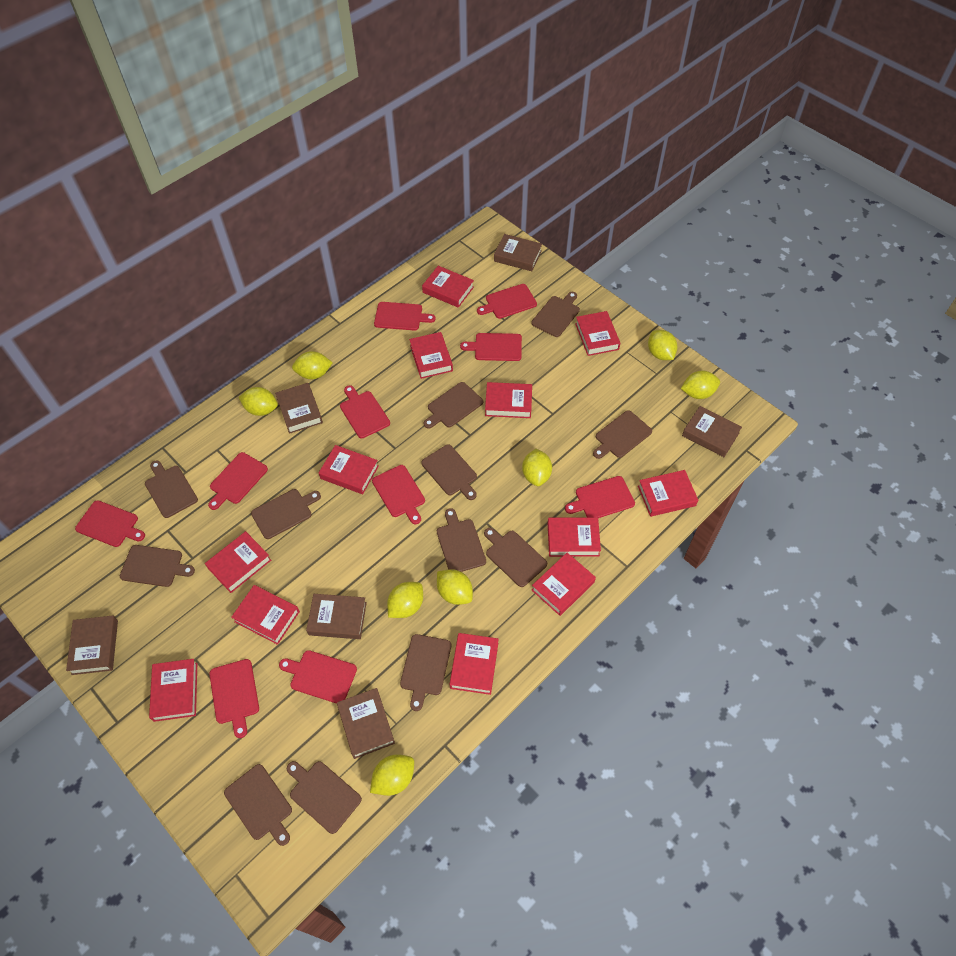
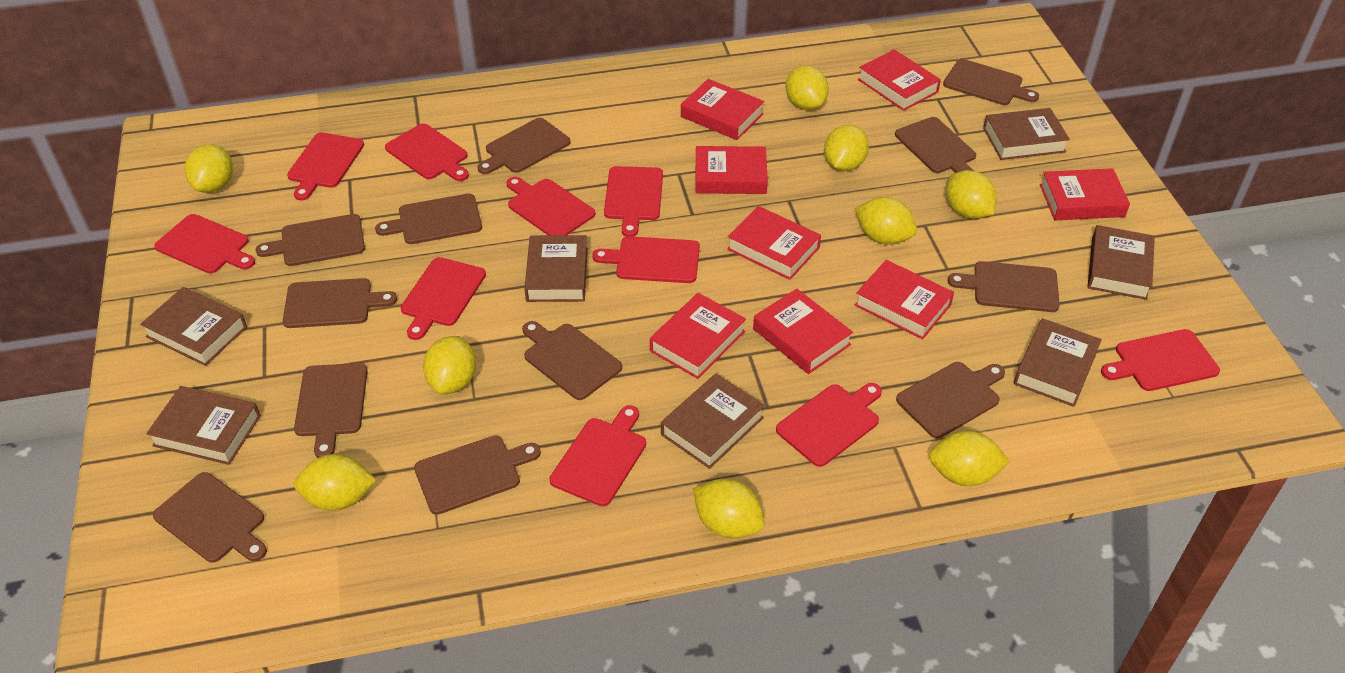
brown book: [66,615,118,675] [275,383,323,434] [306,594,367,639] [337,688,395,759] [494,234,542,271] [682,406,742,457] = 6 -> [140,287,247,366] [146,386,261,465] [525,235,588,302] [661,374,765,469] [983,108,1070,160] [1014,318,1102,407] [1087,225,1155,300] = 7
red book: [149,659,197,722] [205,531,271,593] [231,585,300,645] [319,445,379,494] [409,332,453,379] [422,266,474,308] [450,633,499,695] [485,382,532,418] [532,553,596,616] [548,517,601,557] [575,311,620,356] [638,470,698,517] = 12 -> [650,293,746,379] [681,79,764,140] [695,146,768,194] [727,206,821,280] [753,288,853,374] [855,260,954,339] [858,49,941,111] [1040,168,1130,220] = 8
yellow lemon: [239,387,278,416] [292,351,333,379] [370,754,414,796] [387,582,423,618] [437,569,473,605] [522,449,552,486] [648,330,677,360] [681,371,720,399] = 8 -> [185,144,233,193] [294,454,376,511] [423,336,476,394] [693,479,764,538] [786,65,829,110] [824,124,869,171] [855,197,917,244] [929,431,1010,486] [946,170,997,219] = 9

